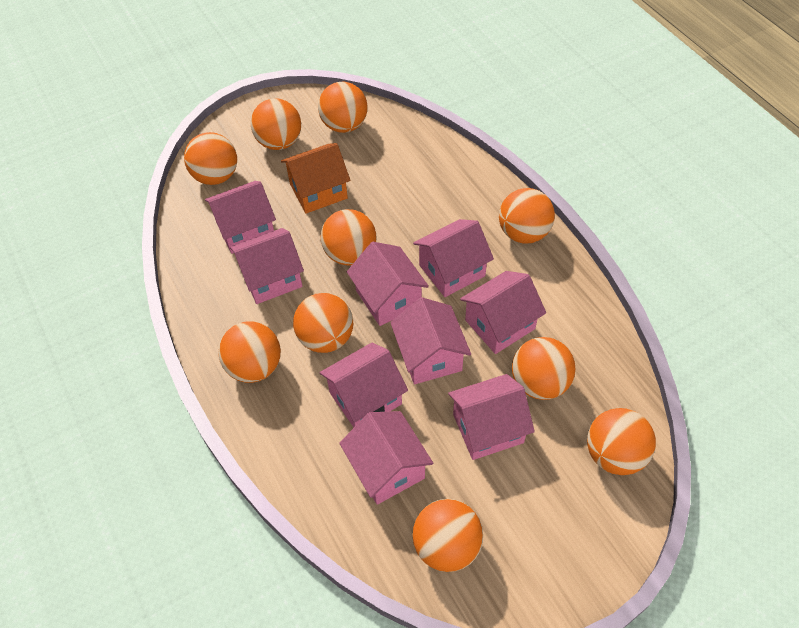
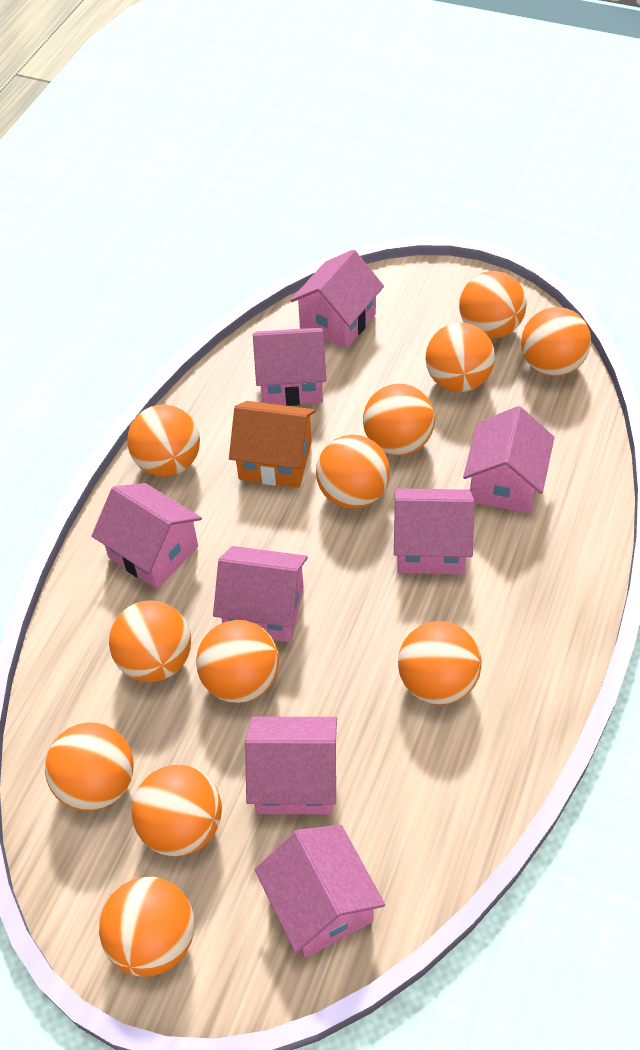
orange ball: [184,132,237,185] [218,322,281,383] [251,98,301,150] [293,293,353,353] [318,82,368,133] [321,209,376,265] [413,499,483,572] [499,188,555,244] [512,337,575,400] [587,408,656,475] = 10 -> [45,723,134,811] [99,877,195,977] [109,600,191,682] [127,404,200,477] [132,765,222,857] [196,620,279,703] [316,435,390,509] [363,384,435,456] [398,621,482,705] [426,322,495,392] [459,271,527,339] [521,307,591,376] = 12
pink house: [205,181,276,254] [230,228,304,304] [320,343,408,427] [339,411,433,505] [347,242,429,326] [390,297,471,384] [413,219,494,297] [448,374,535,460] [460,271,546,354] = 9 -> [92,483,202,589] [213,546,308,642] [245,717,337,814] [253,327,326,406] [254,825,385,958] [290,249,384,348] [394,488,474,574] [463,406,554,514] = 8

